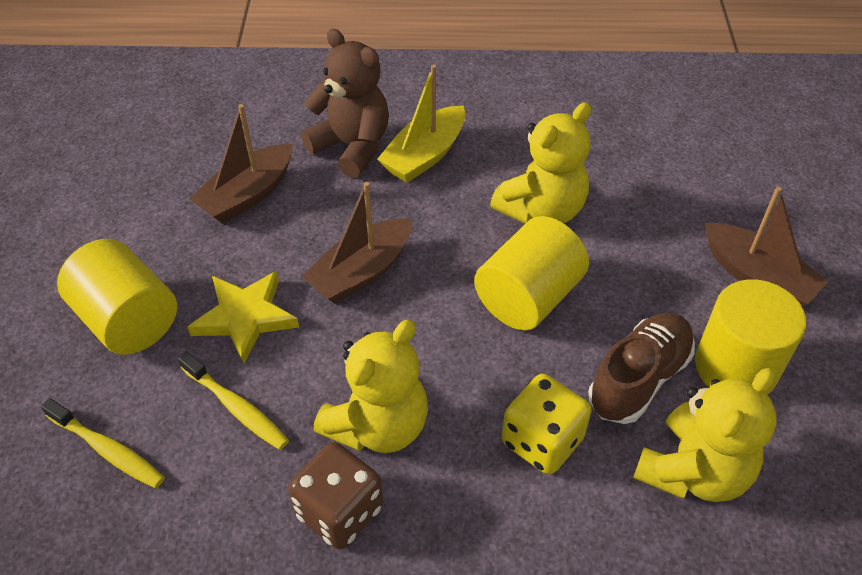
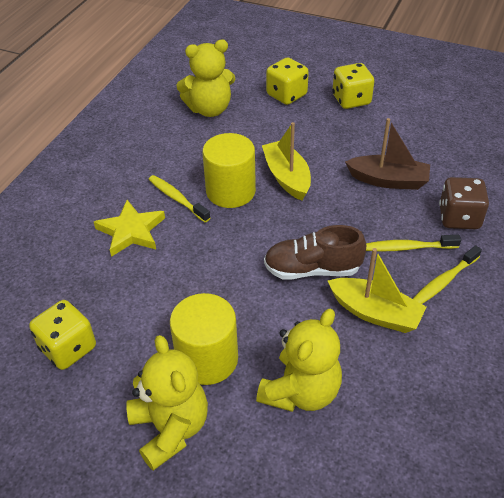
brown boat: [189,104,293,224] [302,182,412,304] [705,187,829,306] = 3 -> [345,118,430,190] = 1
brown teddy bear: [301,29,389,178] = 1 -> none = 0
yellow boat: [377,65,465,183] = 1 -> [262,122,311,200] [328,248,427,333] = 2
yellow cylinder: [57,239,177,355] [474,216,589,331] [695,279,806,395] = 3 -> [170,293,238,385] [202,133,256,208] = 2
yellow dice: [502,374,592,474] = 1 -> [29,300,96,370] [266,57,309,105] [332,63,374,109] = 3
yellow toothbrush: [41,398,165,488] [178,351,289,450] = 2 -> [148,175,210,222] [366,235,461,252] [413,245,482,304] = 3

